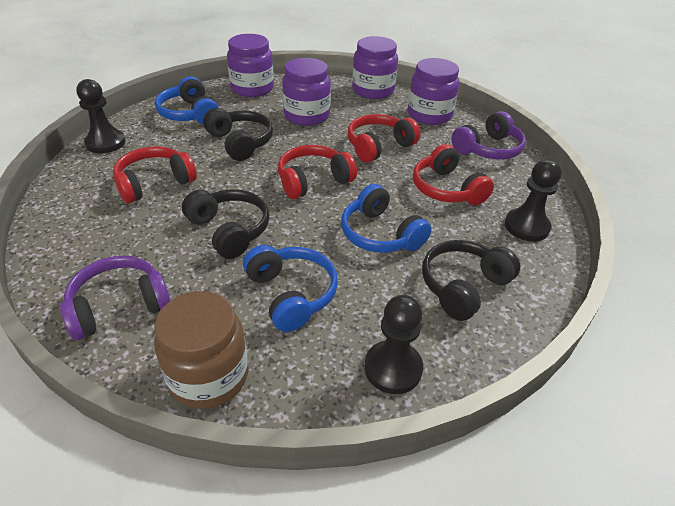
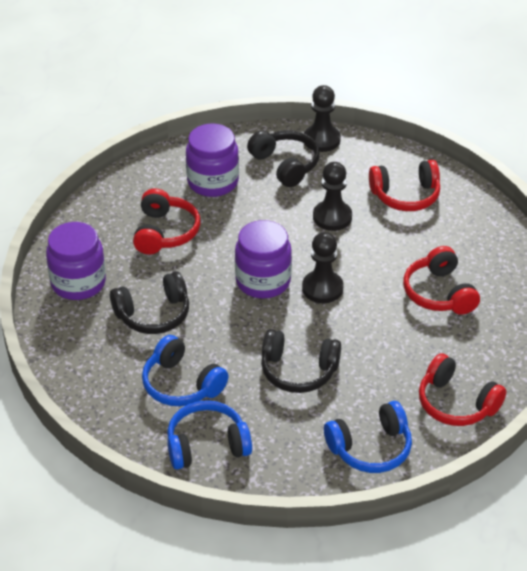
brown jar: [154,291,249,409] = 1 -> none = 0
purple headphones: [60,256,171,340] [452,111,526,160] = 2 -> none = 0
purple jar: [227,34,274,97] [282,58,331,126] [352,36,398,99] [408,58,459,125] = 4 -> [46,222,106,300] [186,123,239,197] [235,220,292,299] = 3

